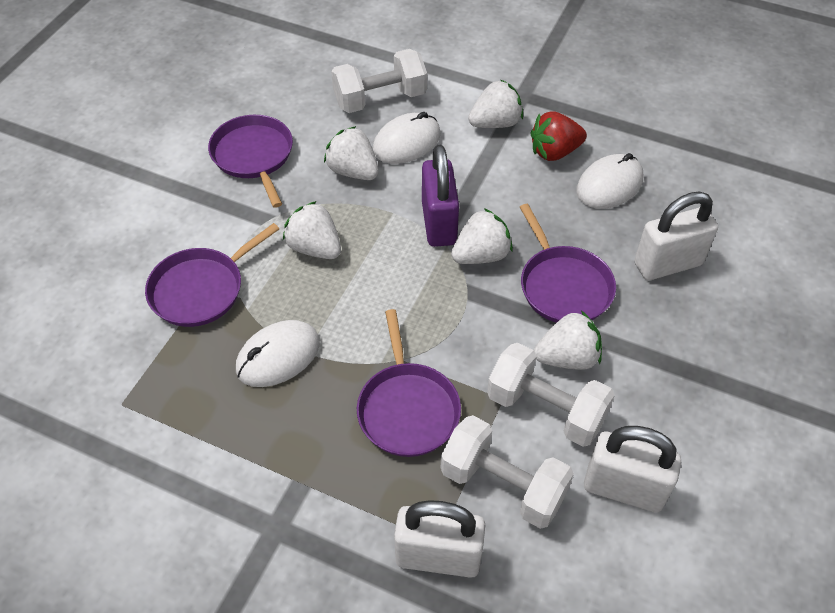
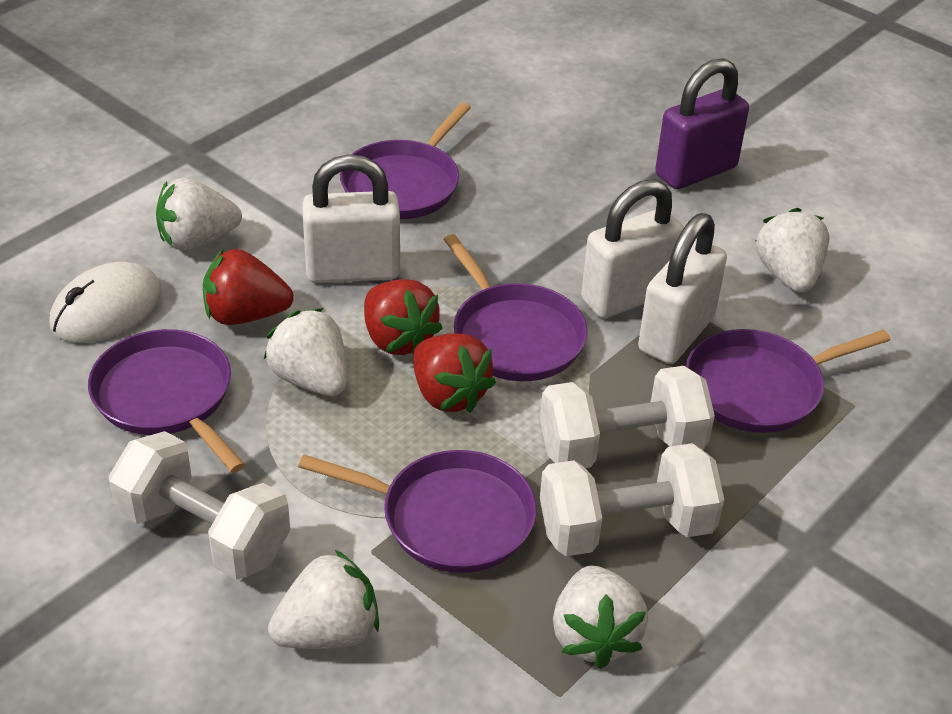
purple pan: [145,223,279,327] [208,115,293,208] [357,309,461,457] [520,204,616,323] = 4 -> [88,329,245,473] [298,450,537,573] [340,102,471,219] [443,234,588,381] [686,329,890,433] = 5
red strawberry: [530,111,587,161] = 1 -> [203,249,294,325] [364,279,442,355] [413,333,496,413] = 3
white mouse: [236,320,320,387] [373,112,441,164] [576,153,643,209] = 3 -> [49,262,162,343] = 1

